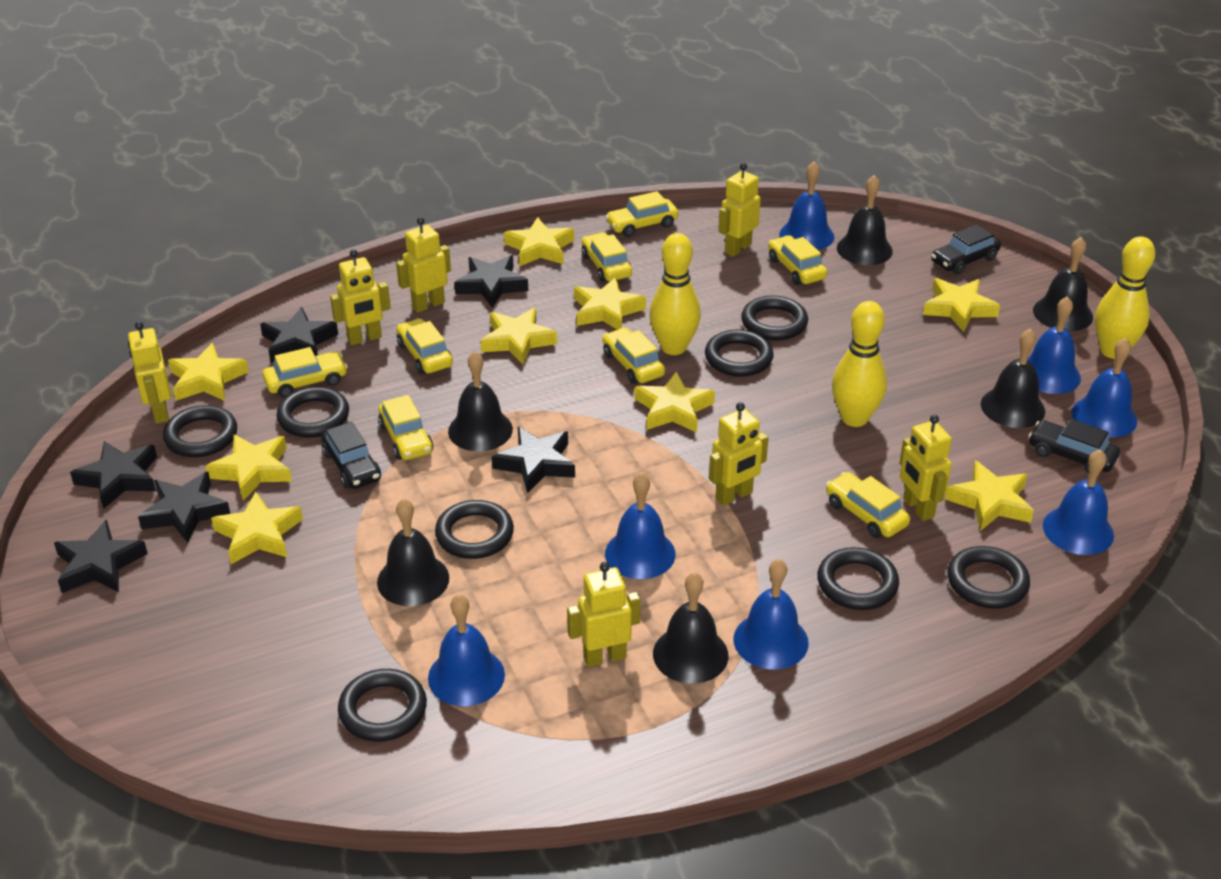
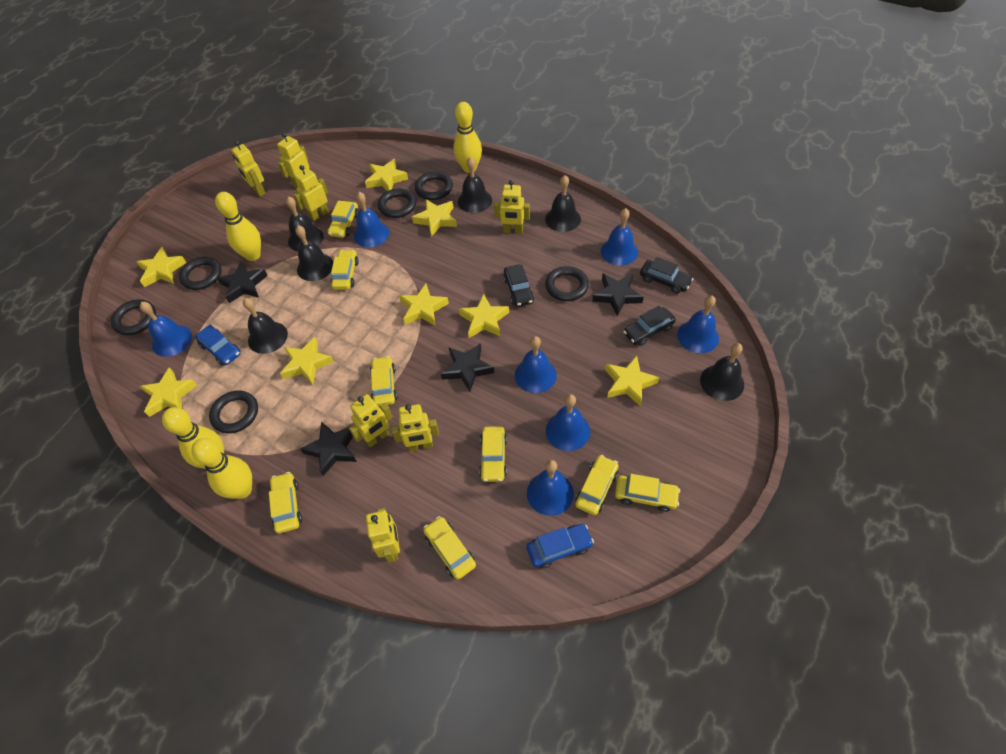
black ring: [163,405,237,457] [276,387,349,438] [338,669,427,742] [435,500,514,559] [705,330,774,377] [741,295,808,340] [817,547,899,610] [948,546,1030,609] = 8 -> [111,299,156,335] [179,257,222,290] [209,390,258,433] [378,188,416,218] [415,172,453,200] [545,266,589,301] = 6
black star: [54,520,148,593] [70,441,157,509] [138,472,230,543] [260,307,338,363] [454,255,528,308] [492,426,575,493] = 6 -> [217,262,268,303] [300,421,357,476] [441,343,495,392] [592,274,644,316] = 4
blue car: none = 0 -> [195,325,241,366] [526,524,594,568] = 2
yellow bowling pin: [649,233,701,355] [832,301,887,427] [1095,236,1155,359] = 3 -> [162,407,224,469] [191,438,252,499] [215,192,261,261] [453,102,482,173] = 4
yellow star: [168,343,249,401] [205,434,292,500] [211,492,303,564] [481,308,557,364] [504,217,574,266] [574,277,646,330] [635,371,715,433] [923,278,1000,332] [945,460,1034,531] = 9 -> [136,247,187,287] [140,367,197,417] [280,337,334,385] [365,159,408,191] [399,284,449,326] [412,199,457,236] [459,294,509,338] [605,356,660,407] = 8

